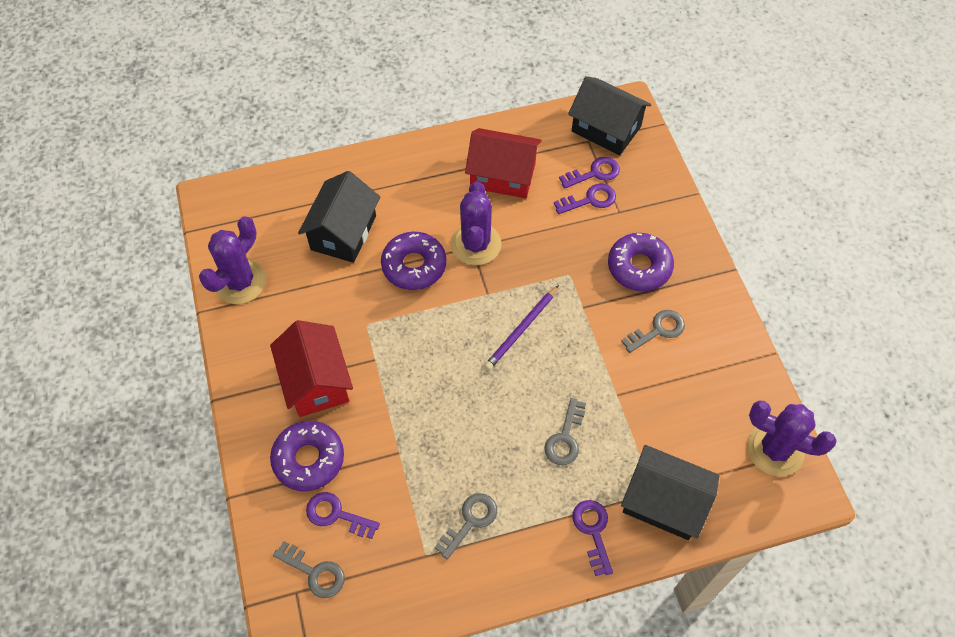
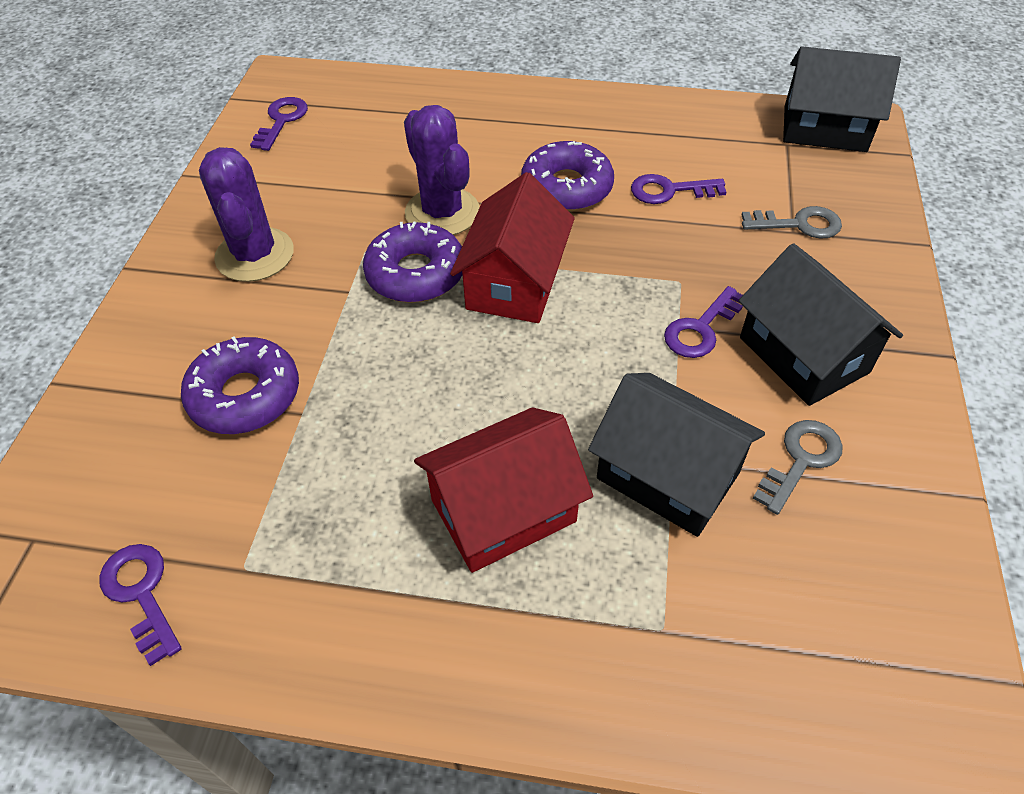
grey key: [273,541,345,598] [435,493,497,560] [544,398,586,465] [621,310,685,353] = 4 -> [741,206,842,238] [753,420,843,515] = 2
purple cactus: [199,216,266,304] [450,181,502,265] [747,400,837,476] = 3 -> [199,147,294,282] [404,105,479,235] = 2
purple pencil: [484,285,559,370] = 1 -> none = 0

